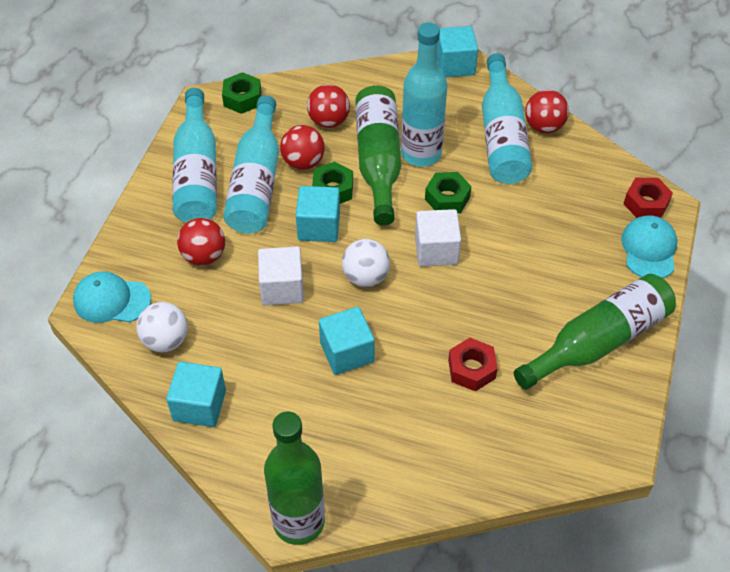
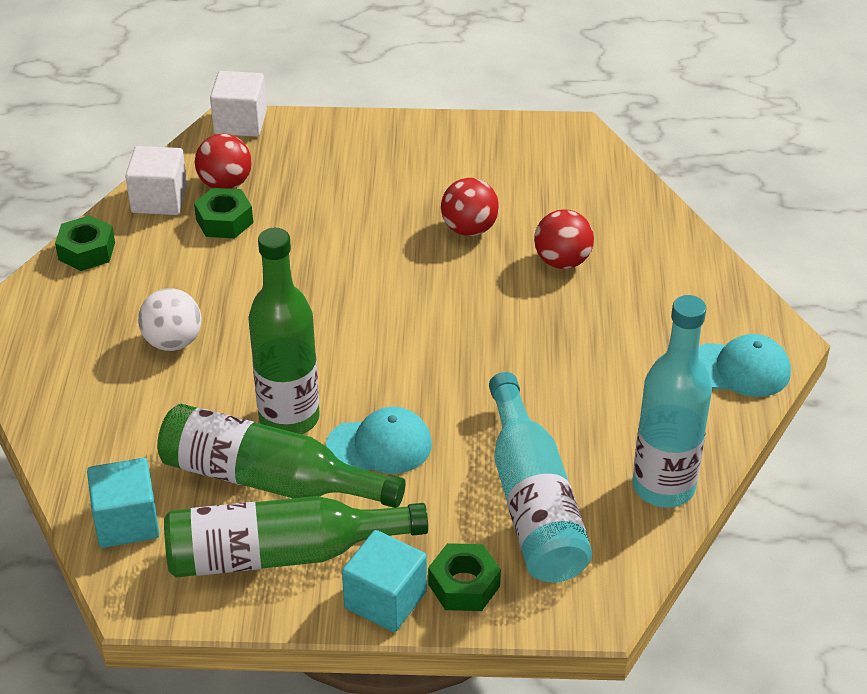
red ball: [177,218,225,265] [280,125,325,170] [307,84,350,128] [525,90,569,133] = 4 -> [195,134,252,189] [441,178,499,236] [534,209,594,269] = 3
red nut: [448,338,498,391] [623,178,673,218] = 2 -> none = 0
turquoise bottle: [172,88,217,223] [223,95,279,234] [401,22,447,167] [482,53,532,184] = 4 -> [489,372,592,583] [633,295,712,508] = 2
turquoise cube: [166,362,226,427] [296,186,340,242] [319,307,375,375] [437,26,478,78] = 4 -> [87,458,160,548] [342,530,427,632] = 2
white ball: [136,302,188,352] [342,239,390,287] = 2 -> [138,288,201,351] = 1

